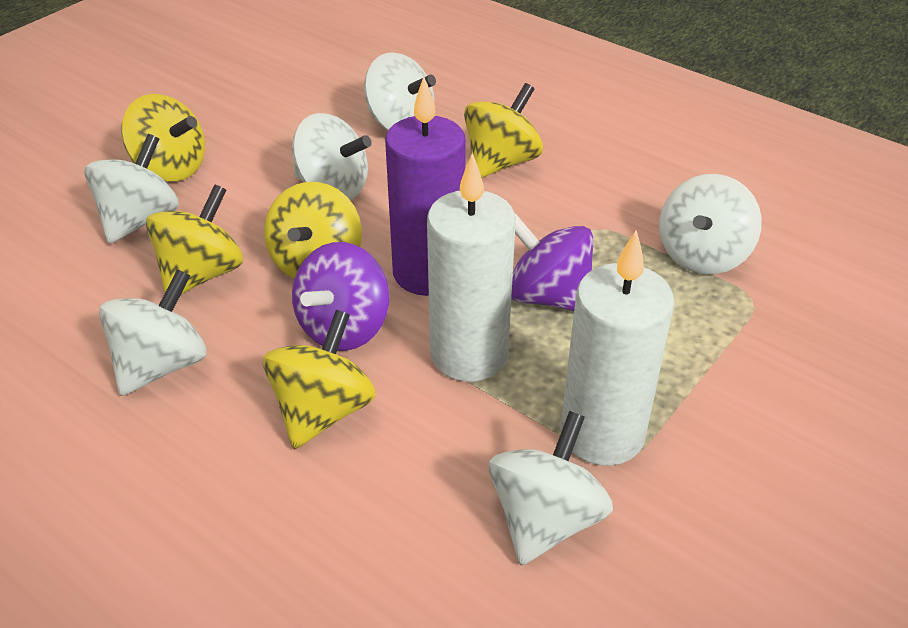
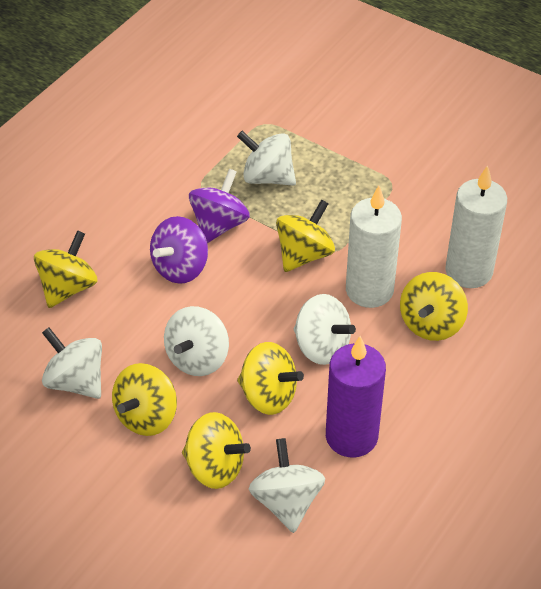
white spinning top: [84,134,179,244] [99,269,207,396] [292,113,372,200] [364,52,436,131] [489,411,613,565] [659,174,762,274] = 6 -> [42,327,102,399] [164,306,229,376] [237,131,296,186] [249,438,325,533] [294,294,356,365] = 5
yellow spinning top: [121,94,205,181] [146,184,243,294] [263,310,376,449] [264,182,362,279] [464,83,543,178] = 5 -> [34,230,98,308] [112,363,177,436] [182,412,251,489] [237,342,304,415] [276,199,335,272] [400,272,468,341] = 6

